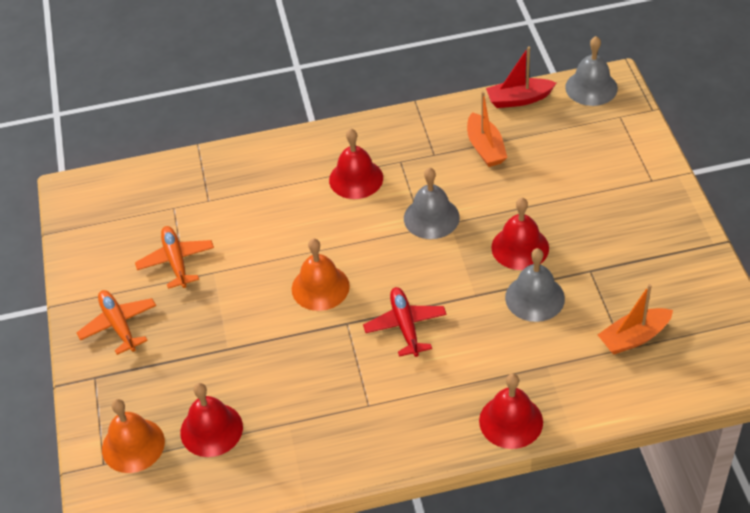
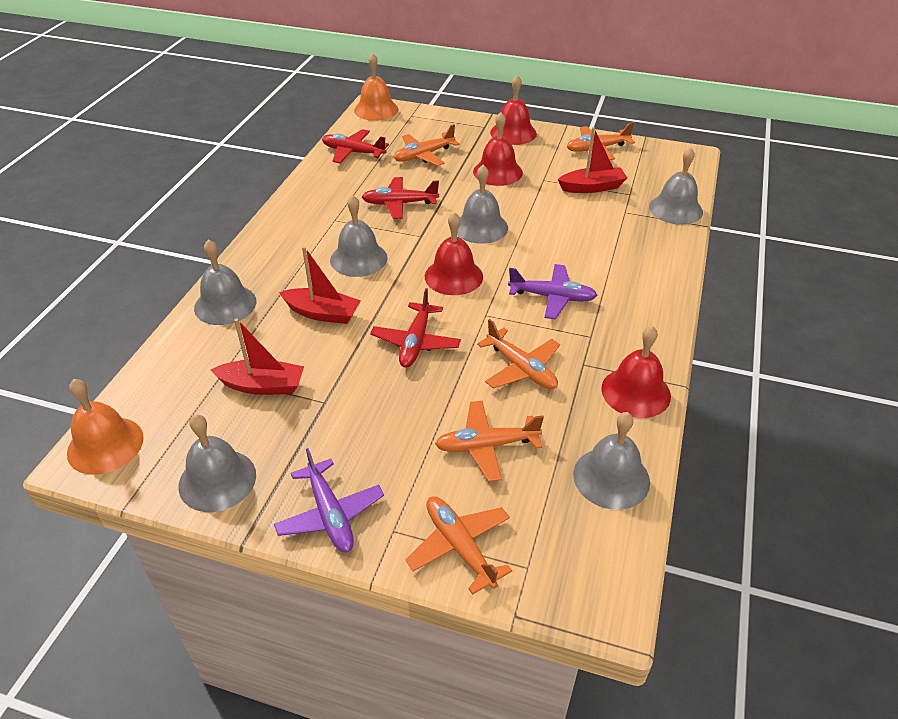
grey bell: [404,168,460,239] [505,248,565,322] [565,36,618,106] = 3 -> [178,414,256,512] [194,239,256,325] [330,195,388,277] [457,165,508,244] [573,412,650,510] [649,147,703,225] = 6
orange boat: [467,91,507,167] [598,284,673,354] = 2 -> none = 0
orange plane: [77,290,156,355] [135,226,214,289] = 2 -> [394,124,460,166] [406,496,512,595] [435,401,544,482] [477,319,560,389] [567,122,635,160] = 5
purple plane: none = 0 -> [274,448,384,553] [508,264,597,319] = 2
red boat: [486,47,556,108] = 1 -> [211,318,304,395] [279,246,361,324] [558,127,627,193] = 3
red plane: [363,287,447,357] = 1 -> [322,129,389,163] [362,177,439,219] [370,288,461,368] = 3

